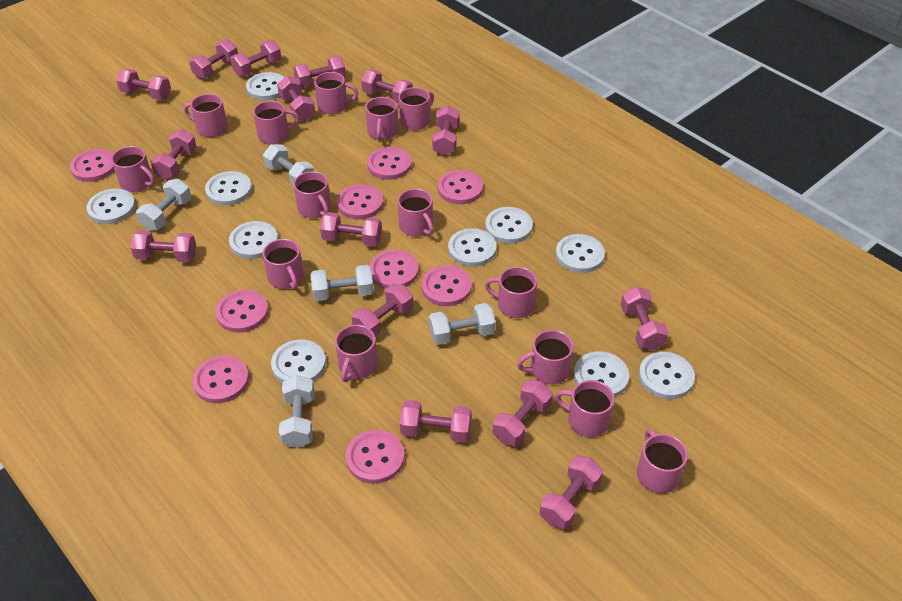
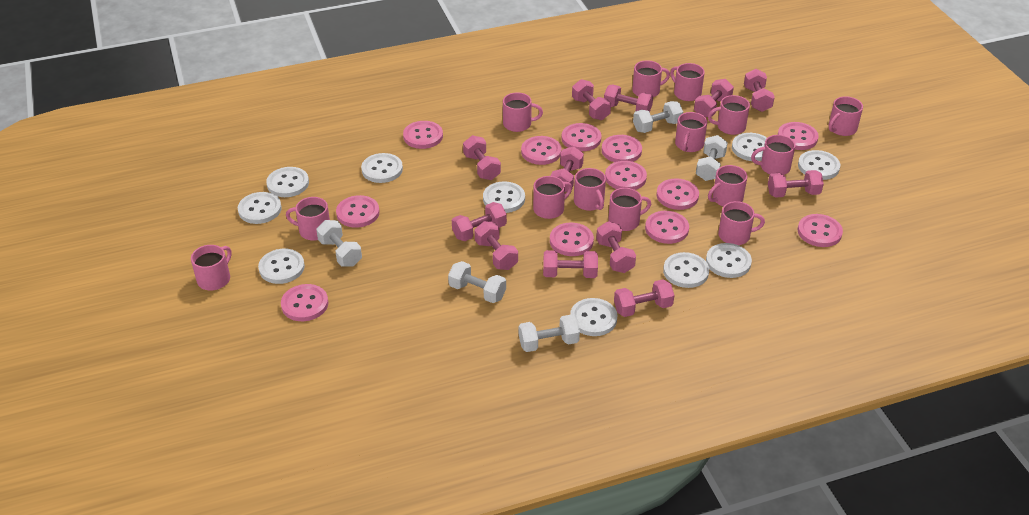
pink button: [70,149,115,182] [192,355,249,403] [215,290,268,333] [337,184,383,220] [346,430,405,484] [367,147,412,180] [369,250,419,289] [421,265,472,306] [438,170,483,204] = 9 -> [281,284,328,321] [336,195,380,228] [403,121,443,149] [521,136,562,165] [550,223,594,256] [561,123,602,151] [602,135,642,162] [605,161,647,190] [645,211,689,244] [656,179,699,210] [778,122,819,150] [798,214,843,247] = 12
pink dumbbell: [116,69,171,100] [130,230,196,262] [151,129,197,180] [189,39,238,79] [230,40,281,77] [277,76,315,121] [293,56,346,88] [320,212,382,247] [352,283,413,337] [361,70,413,104] [400,400,471,443] [432,106,460,155] [493,380,553,446] [540,455,603,530] [621,287,668,351] = 15 -> [452,202,507,241] [463,135,501,180] [474,221,518,270] [543,250,598,278] [550,146,584,192] [572,79,611,120] [596,221,636,273] [604,85,653,112] [614,279,674,317] [694,79,734,117] [744,69,775,112] [768,170,824,198] = 12

